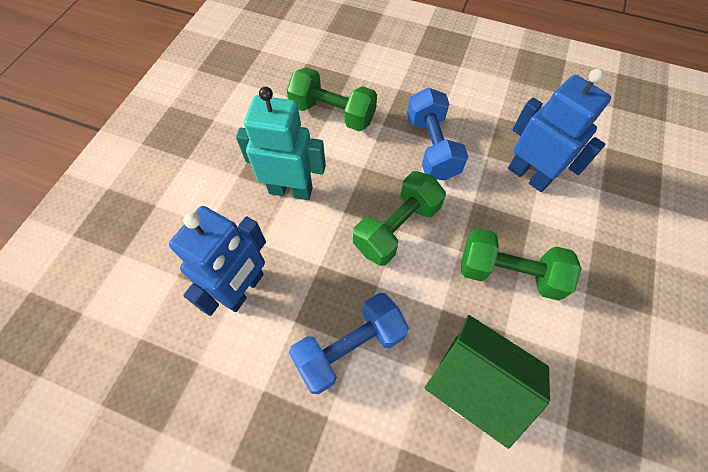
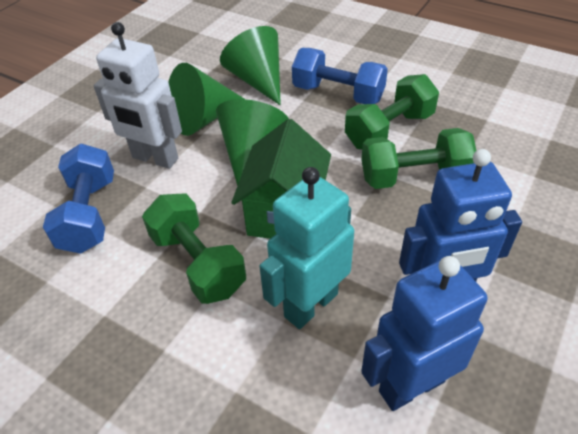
green cone: none = 0 -> [168,63,246,136] [216,99,289,186] [220,26,281,105] = 3
white robot: none = 0 -> [94,22,182,169] = 1

